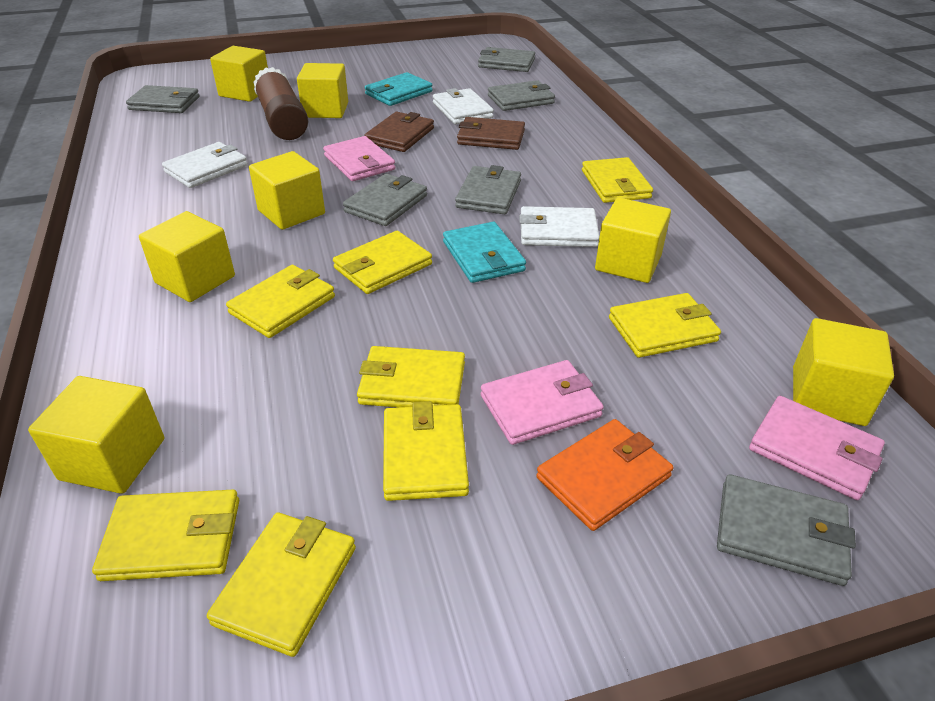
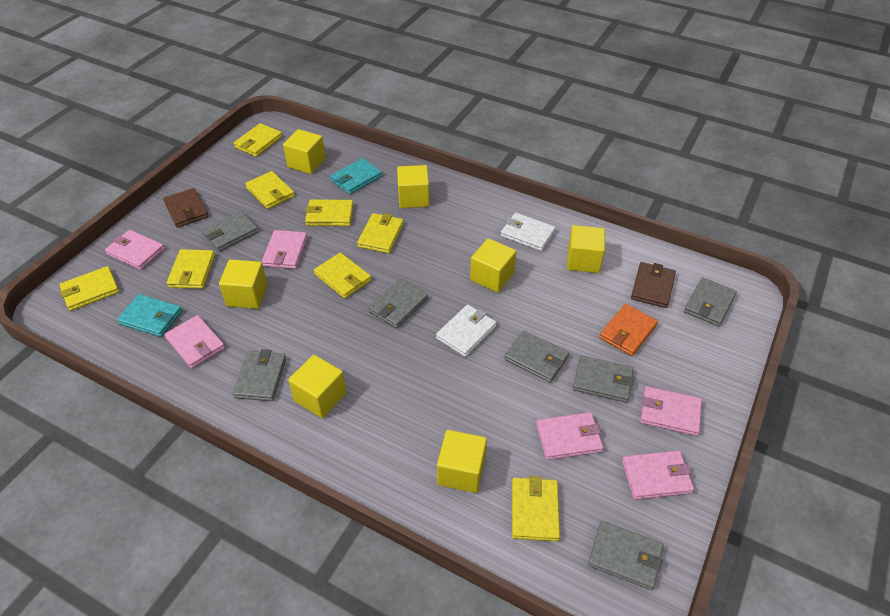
brown glue stick: [253,67,308,140] = 1 -> none = 0
grey wallet: [126,85,200,113] [343,173,427,226] [455,165,521,214] [478,47,535,72] [488,80,555,111] [717,474,856,586] = 6 -> [201,211,258,252] [233,349,286,401] [369,279,428,328] [504,331,569,383] [573,356,634,403] [588,521,664,590] [684,277,737,327] = 7
pink wallet: [323,136,395,181] [481,360,604,445] [749,396,885,500] = 3 -> [105,230,165,270] [165,315,225,368] [262,230,307,269] [536,412,603,460] [622,450,694,500] [640,386,702,436] = 6
white wallet: [162,142,248,188] [433,88,494,124] [519,206,600,247] = 3 -> [436,305,497,357] [501,213,556,251] = 2

